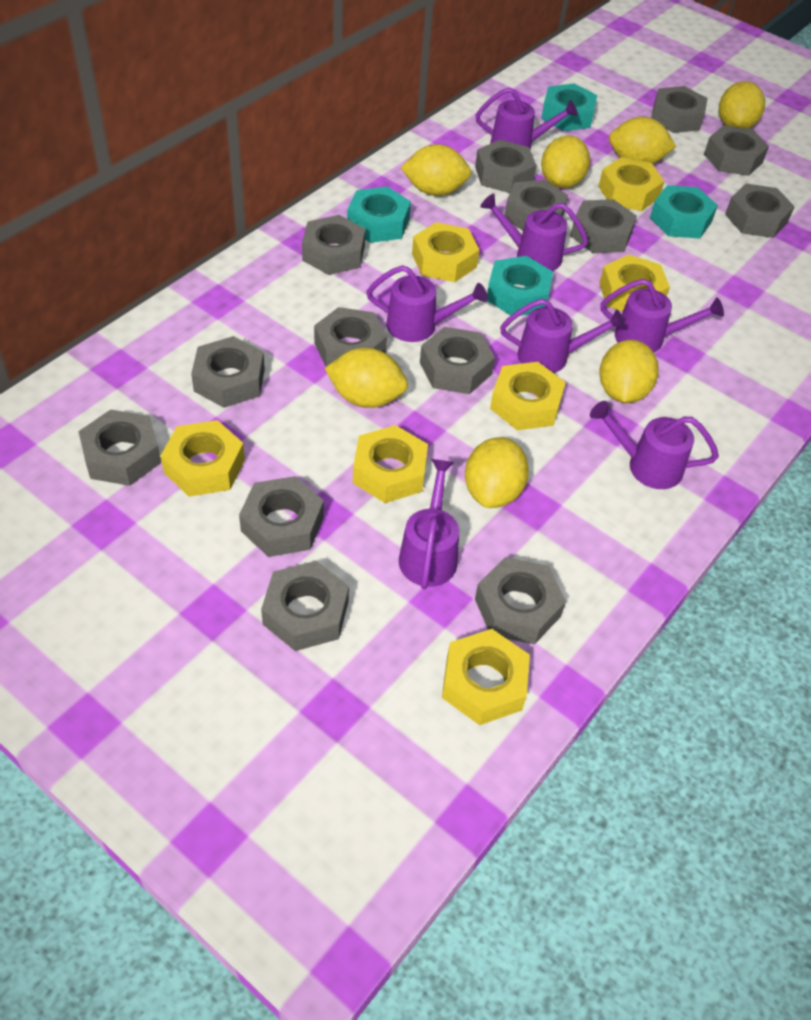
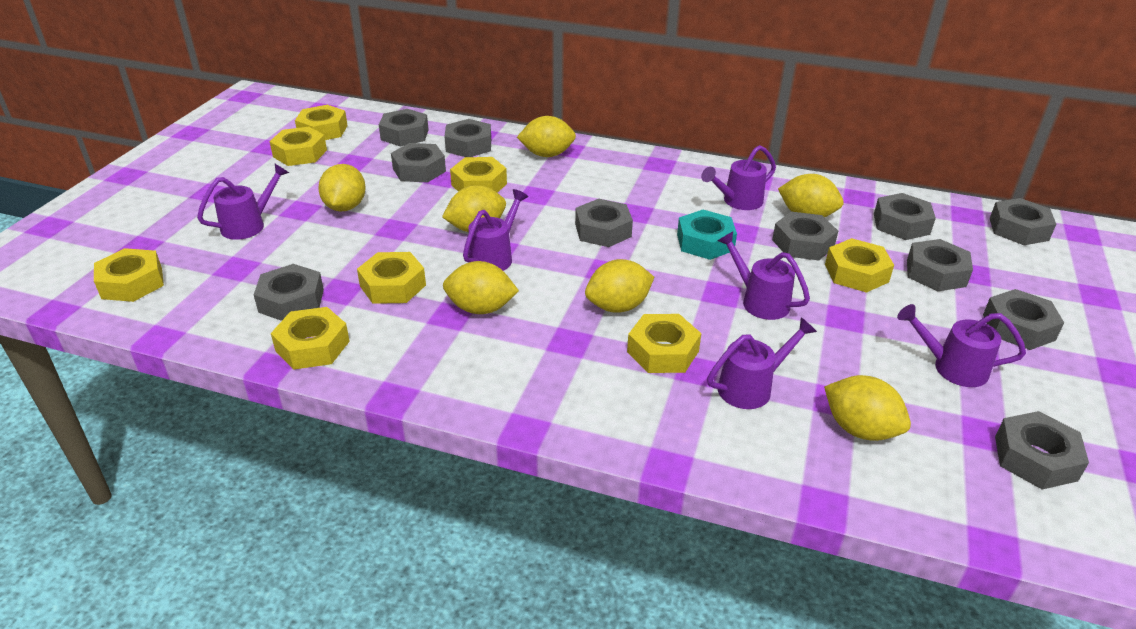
grey nut: [78,409,161,486] [191,336,265,408] [239,476,324,557] [261,561,349,651] [302,215,366,275] [314,307,387,367] [420,327,495,394] [475,140,536,193] [475,557,566,644] [505,180,568,231] [570,199,637,253] [651,86,707,133] [704,125,769,176] [725,184,795,238] = 14 -> [254,264,324,321] [379,109,429,147] [391,143,446,183] [444,119,491,157] [575,199,633,247] [772,212,838,260] [874,193,936,240] [907,239,973,291] [983,289,1064,350] [990,198,1056,245] [995,411,1089,490] = 11
purple watering can: [366,265,488,342] [399,459,459,589] [476,87,578,150] [480,193,588,271] [500,298,625,373] [590,401,719,489] [600,279,724,352] = 7 -> [197,164,289,240] [463,189,528,271] [701,145,776,210] [707,317,817,409] [717,231,810,320] [897,304,1026,387] = 6
turquoise nut: [347,186,411,243] [487,256,553,316] [541,83,597,131] [650,185,718,239] = 4 -> [677,210,737,260] = 1
yellow nut: [160,420,245,497] [353,425,428,503] [412,222,479,282] [442,629,530,725] [490,362,566,430] [598,157,664,211] [599,254,670,311] = 7 -> [94,248,164,302] [269,127,327,166] [271,307,350,369] [295,105,348,140] [357,252,426,304] [450,157,507,193] [627,314,701,373] [825,238,894,293] = 8

